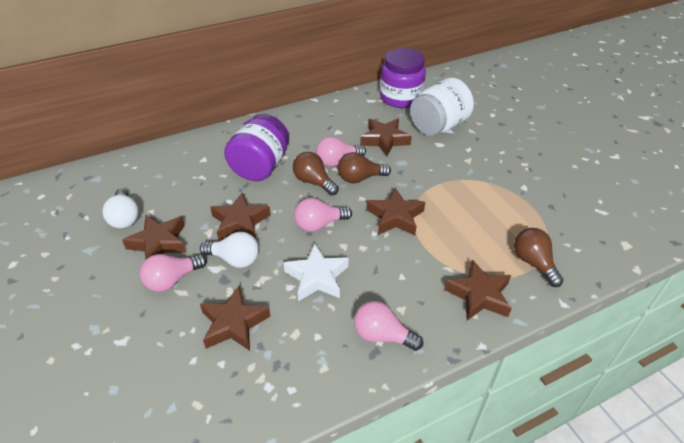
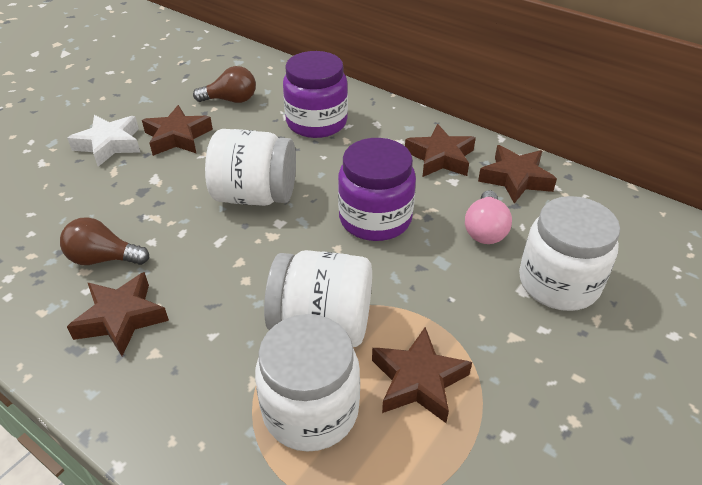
brown light bulb: [293,152,339,196] [338,152,391,183] [514,228,564,287] = 3 -> [60,217,149,265] [193,66,256,103] = 2
brown star: [122,215,187,259] [200,286,271,351] [210,193,271,241] [360,118,412,156] [366,187,425,235] [444,260,512,321] = 6 -> [67,272,169,356] [142,105,213,156] [372,327,472,423] [405,124,476,177] [478,145,557,204] = 5
pink light bulb: [140,254,207,292] [294,198,352,232] [316,137,366,167] [354,301,423,351] = 4 -> [465,190,512,244] = 1
white jar: [410,78,474,135] = 1 -> [205,129,296,206] [255,314,360,452] [264,250,372,347] [519,196,620,311] = 4
white light bulb: [103,189,139,229] [200,232,259,268] = 2 -> none = 0

